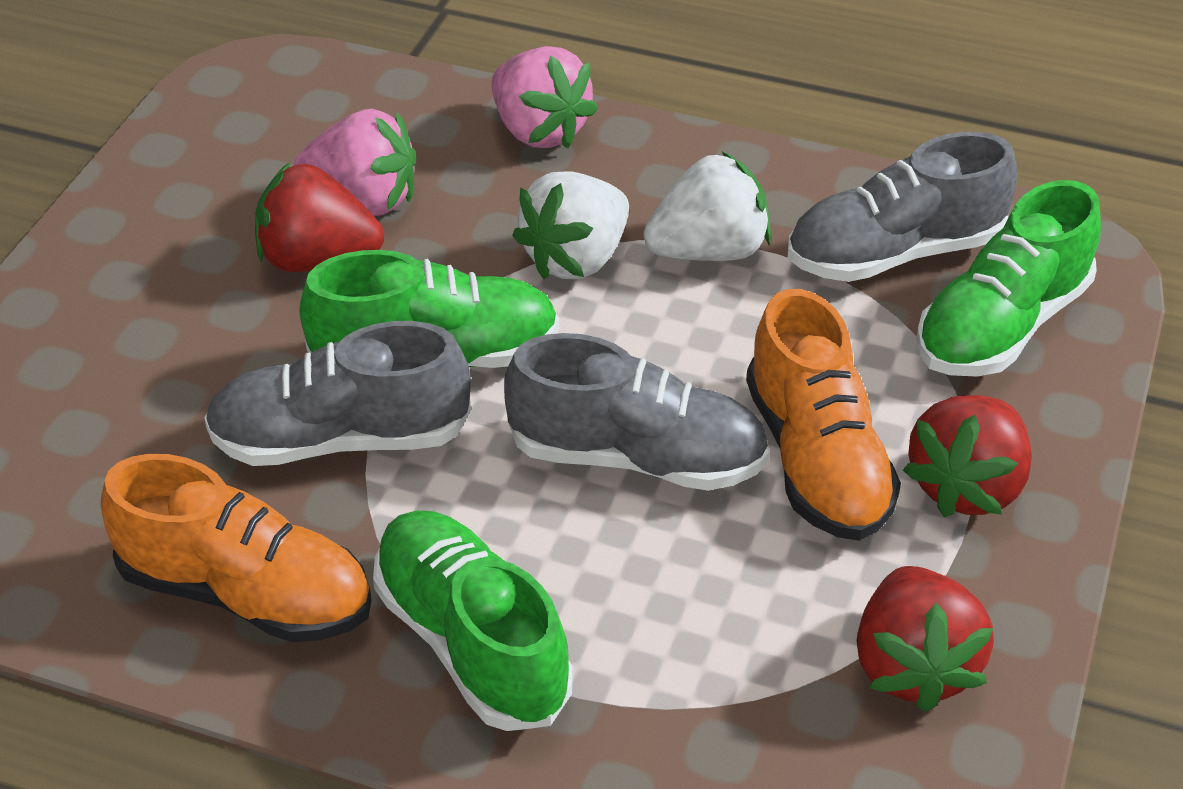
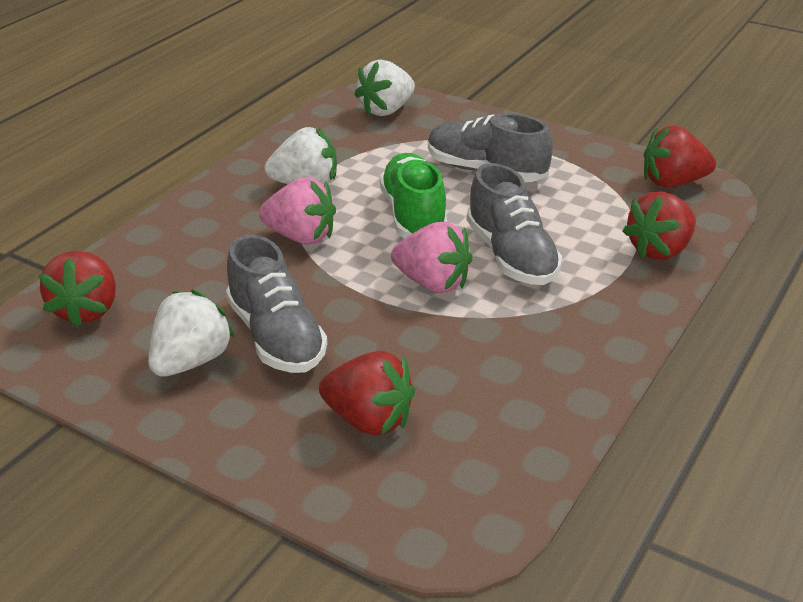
green shoe: [299,250,559,368] [373,510,573,731] [916,180,1101,377] = 3 -> [380,153,448,238] = 1
orange shoe: [101,454,372,642] [746,289,901,541] = 2 -> none = 0
red strawberry: [255,162,384,272] [857,566,994,712] [903,395,1032,517] = 3 -> [38,251,116,328] [319,351,415,436] [623,191,696,260] [644,125,716,187] = 4
white strawberry: [512,171,629,280] [644,152,771,261] = 2 -> [148,290,235,377] [264,127,337,185] [354,60,415,116] = 3

